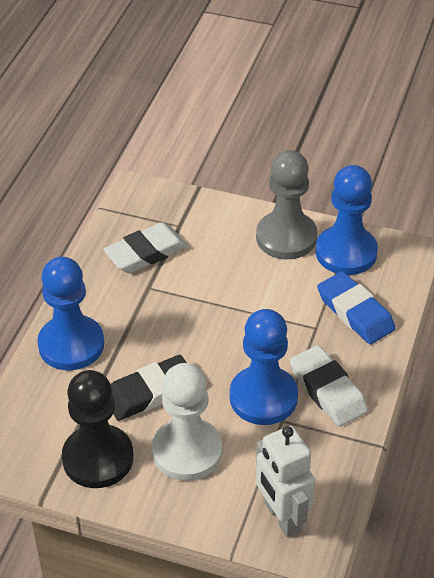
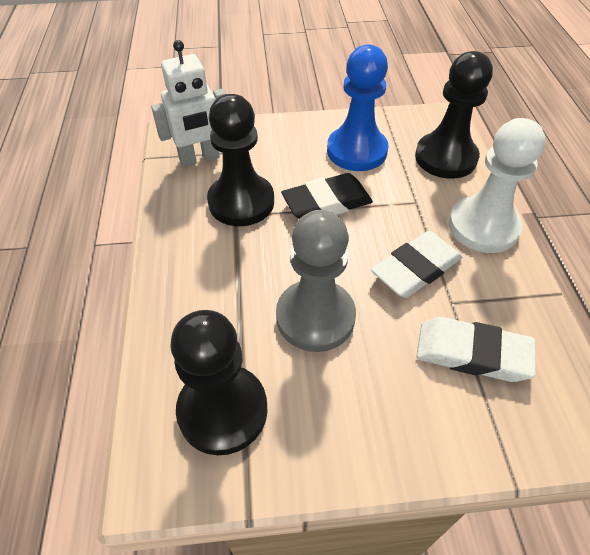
black pawn: [62,370,134,488] = 1 -> [170,310,268,455] [207,94,274,226] [415,51,493,179] = 3
blue eraser: [317,271,396,344] = 1 -> none = 0
blue pawn: [37,257,104,370] [230,309,298,425] [315,165,378,275] = 3 -> [327,44,388,171] = 1

